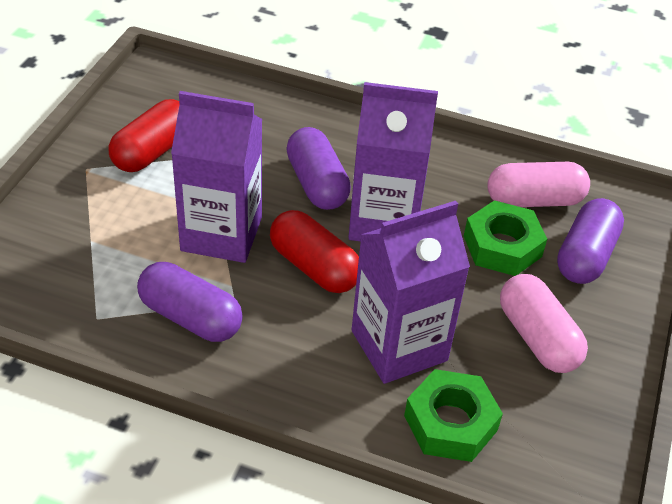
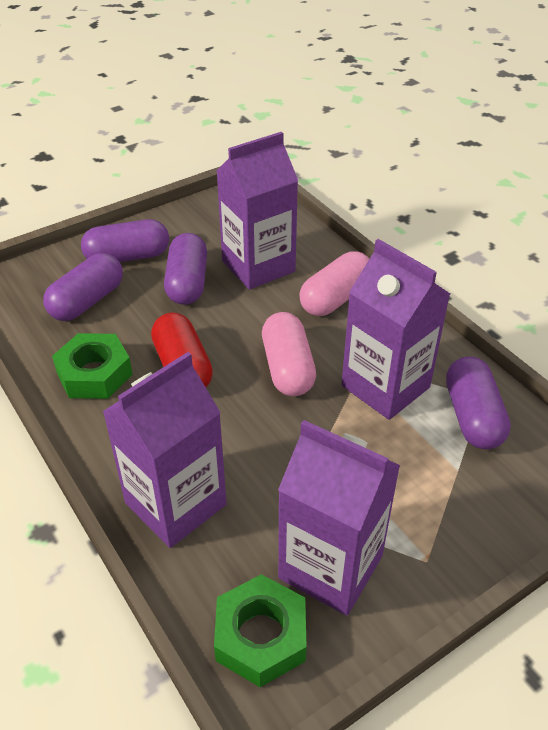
purple capsule: [137,262,243,342] [286,127,351,210] [557,198,624,284] = 3 -> [43,253,123,321] [81,219,169,262] [164,233,207,305] [446,357,511,450] = 4
purple carton: [171,91,263,263] [348,82,438,242] [352,201,470,384] = 3 -> [102,352,227,548] [216,132,298,290] [278,420,400,616] [341,239,450,420] = 4
red capsule: [109,99,180,172] [270,210,359,293] = 2 -> [151,312,213,387] = 1

